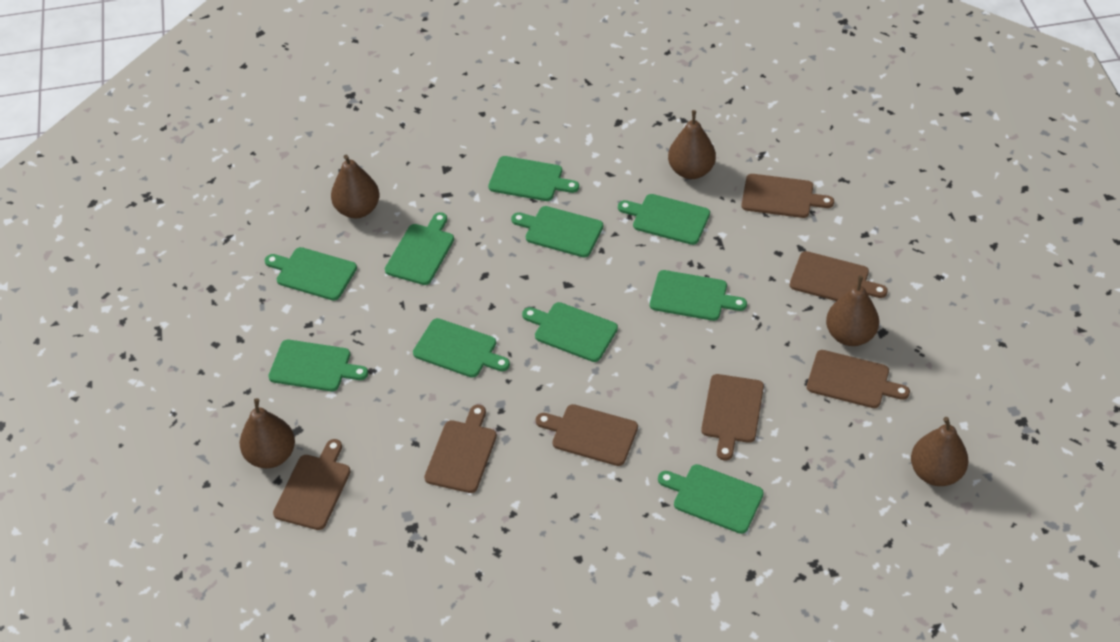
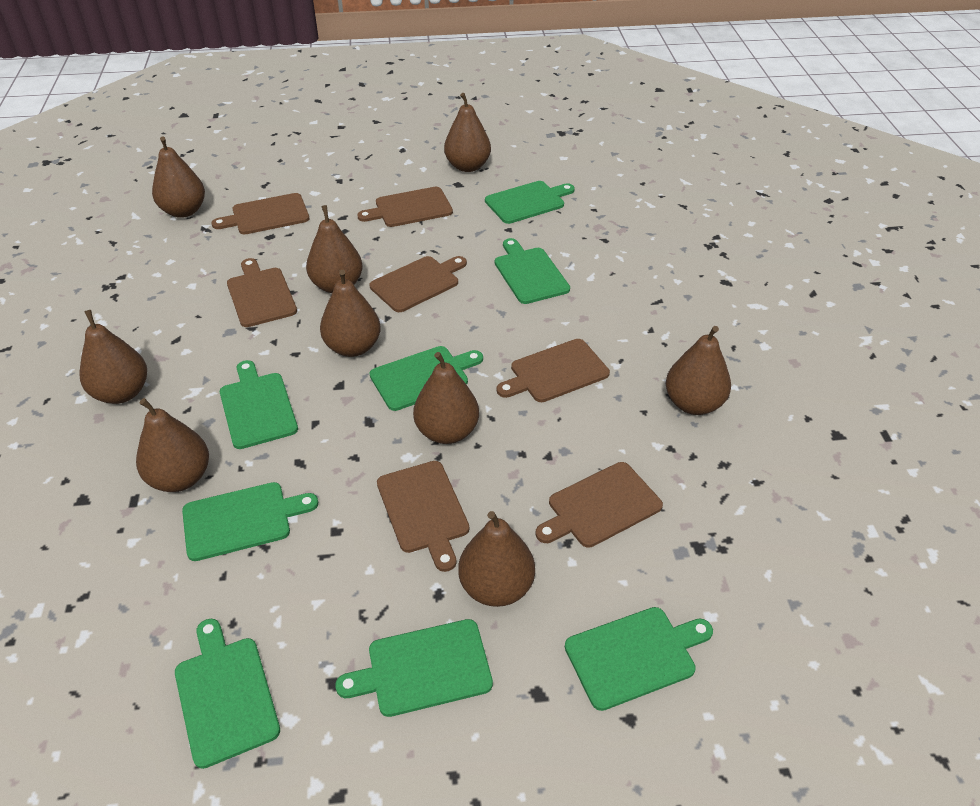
brown pear: [240,398,295,468] [331,155,380,218] [668,110,716,179] [826,276,879,346] [911,417,969,486] = 5 -> [79,310,147,404] [136,398,209,492] [152,136,205,218] [306,205,363,293] [320,270,381,357] [413,352,479,444] [444,93,491,172] [458,511,535,607] [666,326,731,415] = 9
green cutting board: [265,247,357,301] [268,340,368,392] [385,212,454,285] [413,318,510,378] [488,156,579,201] [511,206,603,257] [522,302,618,362] [618,194,710,245] [650,270,747,321] [658,464,764,534] = 10 -> [175,619,280,769] [182,482,318,561] [220,360,298,449] [335,619,493,717] [369,346,483,411] [485,181,575,224] [495,238,570,304] [565,607,713,711] = 8

